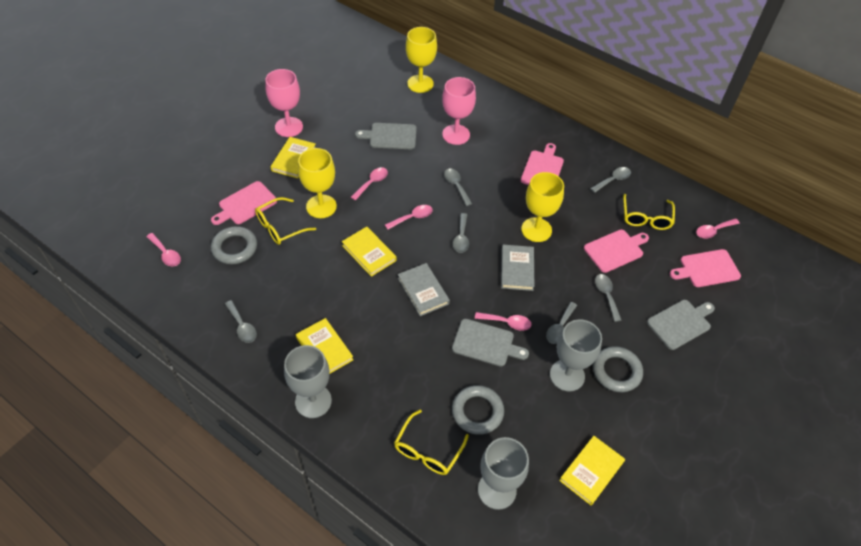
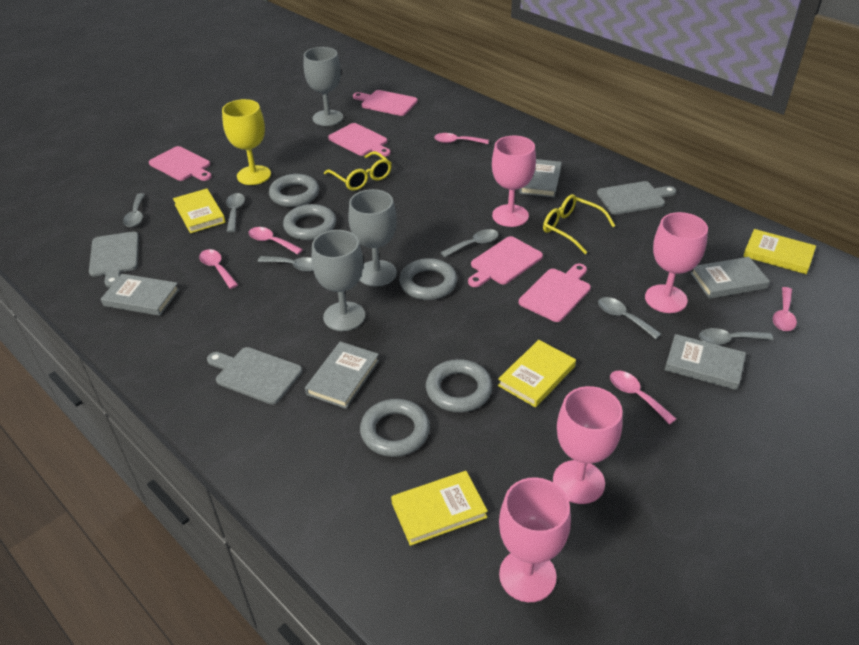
grey book: [398,263,450,316] [501,245,534,291] = 2 -> [101,274,180,316] [305,341,379,409] [519,159,562,198] [665,334,746,390] [691,257,770,299] = 5
grey ring: [211,226,257,264] [452,385,504,435] [593,346,643,392] = 3 -> [269,174,319,207] [283,204,336,240] [360,399,430,457] [399,258,457,300] [426,359,492,412] = 5
pink cutting board: [211,181,277,225] [521,143,564,185] [584,230,649,273] [670,249,741,287] = 4 -> [149,146,212,181] [328,123,390,157] [353,90,418,116] [468,236,543,287] [519,264,591,322] = 5
pink goblet: [265,69,303,137] [442,77,476,145] = 2 -> [492,136,536,227] [499,477,571,602] [553,386,623,504] [645,212,708,313] = 4
yellow glasses: [255,197,316,245] [394,410,469,475] [623,194,675,230] = 3 -> [324,151,392,191] [543,194,615,254] = 2
yellow goblet: [298,148,337,218] [406,27,437,93] [521,172,564,242] = 3 -> [222,99,271,185] = 1

